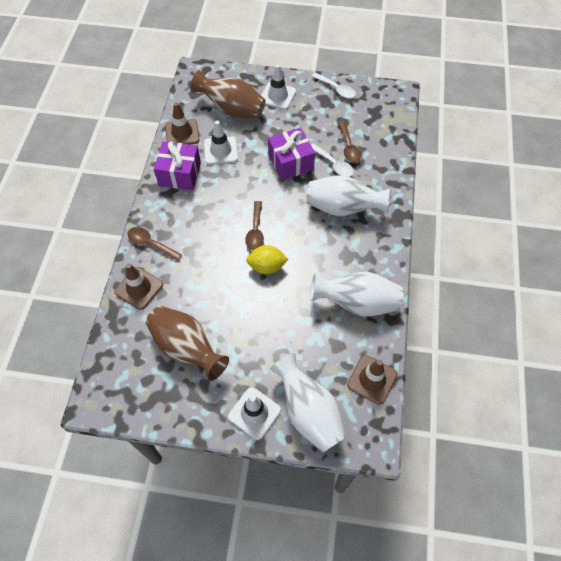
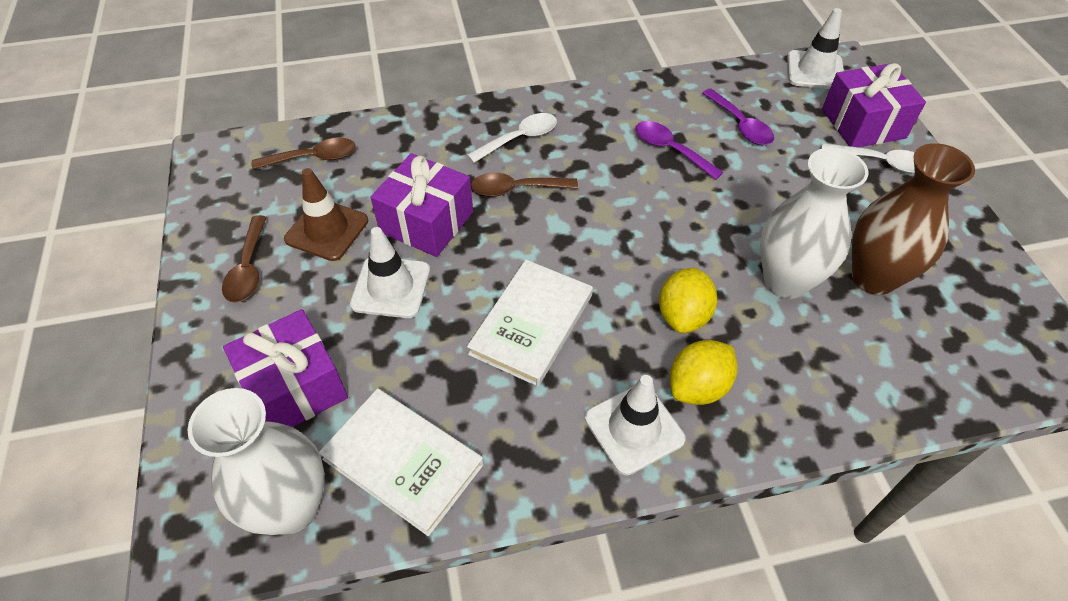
brown traffic cone: [115,263,163,310] [165,102,199,145] [347,355,397,404] = 3 -> [284,168,368,261] = 1
brown vase: [146,306,229,381] [190,70,265,119] = 2 -> [852,143,975,295] = 1
purple gift: [154,141,201,190] [268,128,315,180] = 2 -> [223,309,348,427] [370,153,473,257] [822,63,926,147] = 3
purple spoon: none = 0 -> [636,121,724,180] [702,89,774,145] = 2
white book: none = 0 -> [319,389,484,536] [467,260,593,386] = 2
white vase: [270,353,346,453] [307,175,391,216] [311,272,403,316] = 3 -> [188,388,325,535] [760,147,868,299] = 2
yellow lemon: [246,245,288,274] = 1 -> [659,268,717,333] [670,340,737,405] = 2

